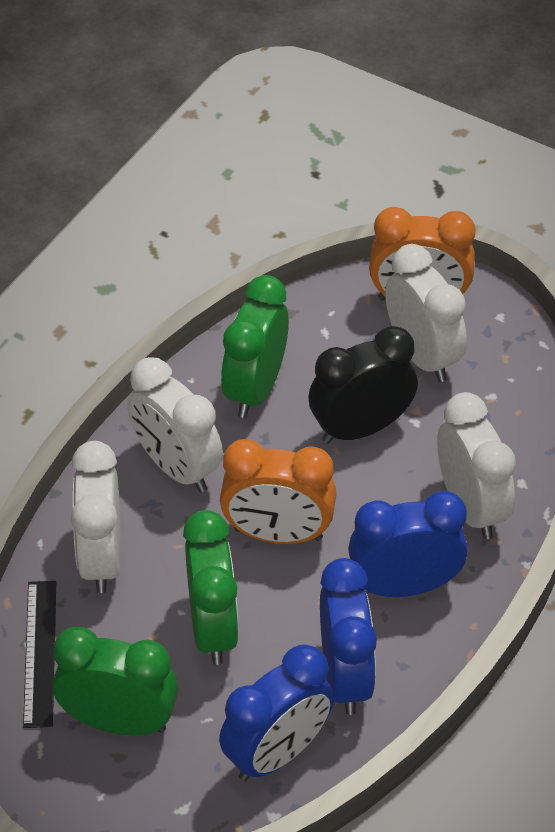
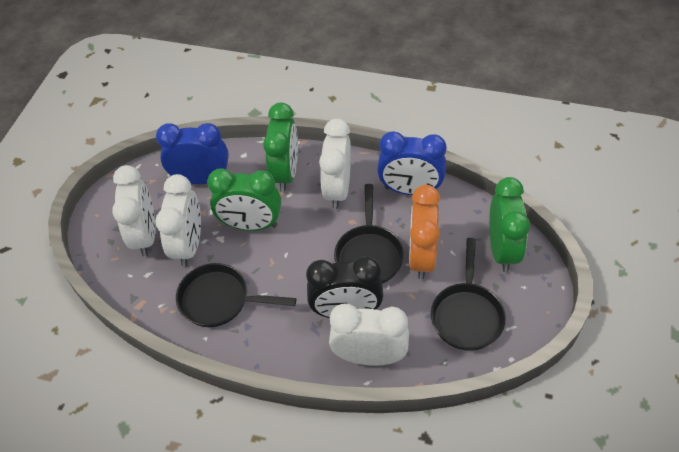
black pan: none = 0 -> [176,263,297,327] [334,184,404,284] [431,238,506,351] = 3
black ruler: [23,581,56,728] = 1 -> none = 0
blue clock: [219,644,334,781] [320,558,377,715] [348,491,468,597] = 3 -> [156,123,229,184] [377,131,446,195] = 2
orange clock: [220,439,337,544] [369,207,476,301] = 2 -> [409,185,440,279] = 1

